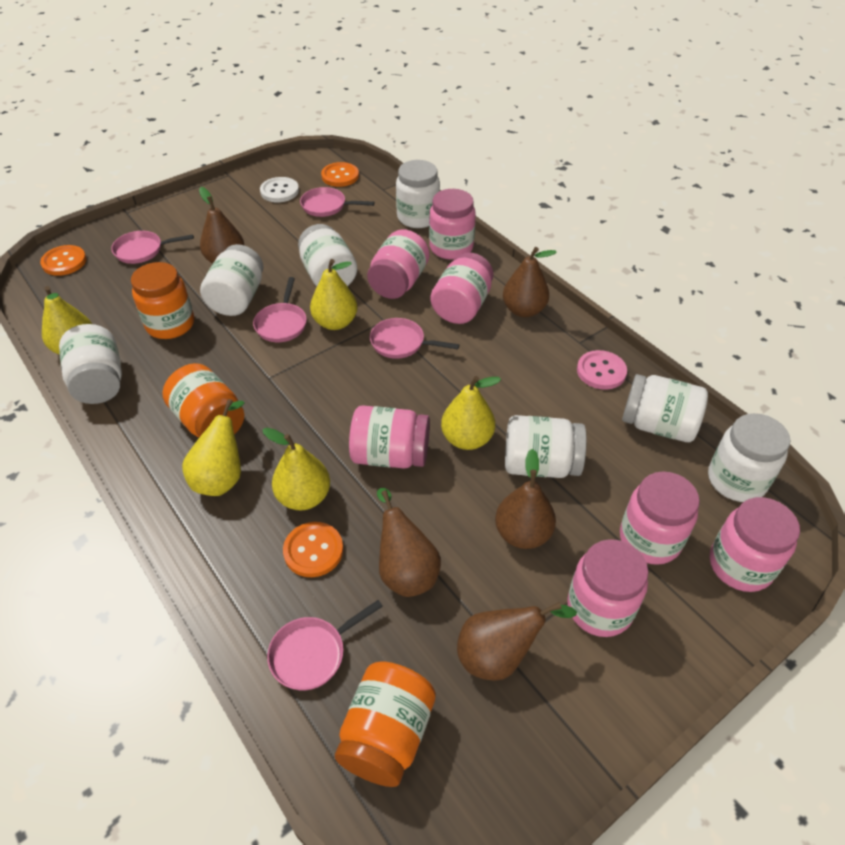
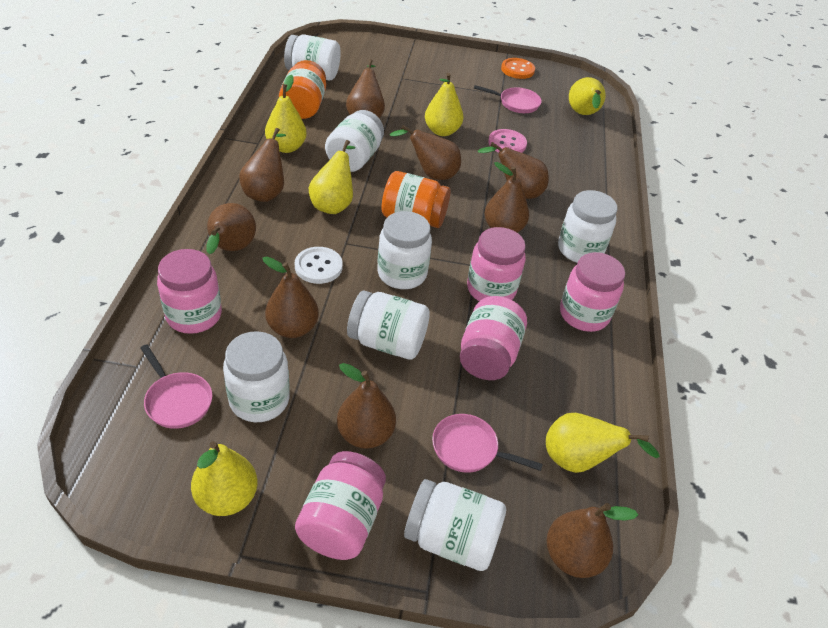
brown pear: [199,187,244,264] [377,488,441,597] [457,602,577,681] [495,449,556,549] [503,247,557,317] = 5 -> [206,203,256,254] [239,128,286,202] [262,257,319,338] [337,363,396,449] [346,59,385,118] [389,125,461,180] [478,142,549,199] [484,162,529,233] [547,503,638,578] = 9
orange button: [40,245,87,276] [283,522,343,577] [321,162,359,187] = 3 -> [501,58,535,79] = 1
orange jar: [131,262,194,339] [162,363,244,437] [335,662,436,787] = 3 -> [279,60,326,119] [382,171,450,228] = 2
pink jar: [349,405,430,468] [367,229,429,299] [429,189,476,260] [430,253,493,324] [567,539,648,637] [620,471,700,565] [710,497,800,592] = 7 -> [157,249,222,334] [295,451,386,560] [460,296,527,380] [467,227,526,301] [560,252,625,332] = 5
pink pan: [111,231,194,264] [253,277,307,342] [267,600,383,690] [300,187,375,217] [370,318,459,359] = 5 -> [140,344,212,429] [432,414,543,473] [474,85,542,113] = 3
yellow pear: [42,286,92,355] [182,399,245,496] [262,428,330,510] [310,259,357,330] [441,376,501,450] = 5 -> [191,441,258,516] [265,75,307,153] [309,140,355,214] [425,73,463,136] [546,413,660,473] [569,77,606,115] = 6

